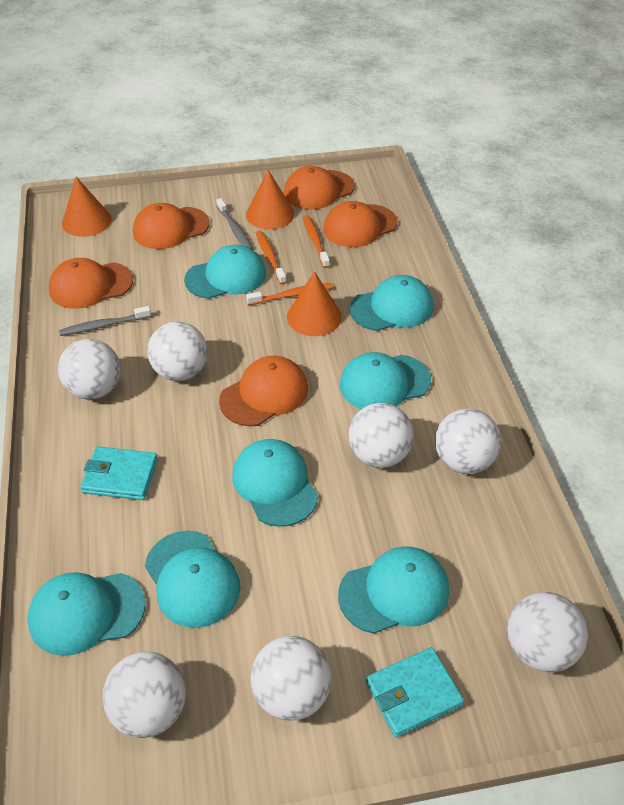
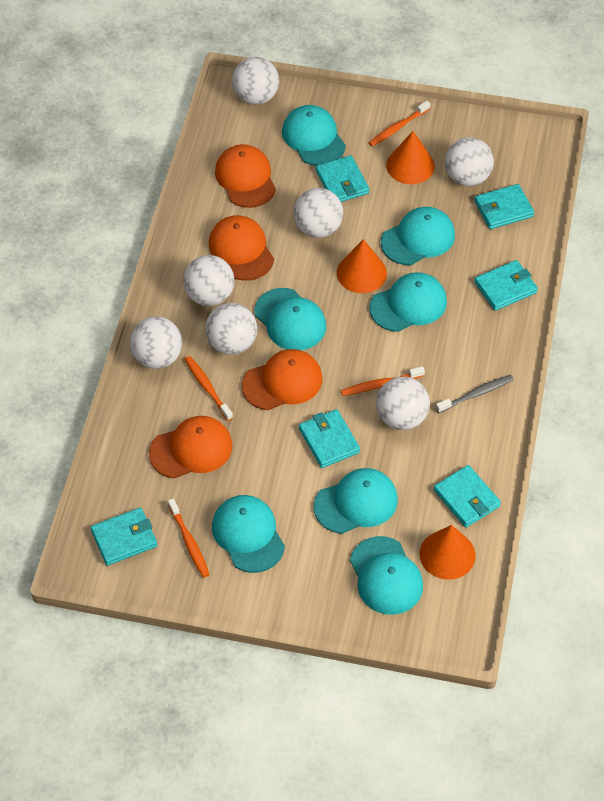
grey toothbrush: [59,306,151,336] [216,198,253,249] = 2 -> [436,375,514,413] = 1
orange cap: [49,258,133,309] [133,203,210,249] [219,356,308,426] [284,166,355,210] [323,201,398,247] = 5 -> [149,416,232,478] [209,215,274,281] [215,144,276,208] [242,349,322,410] = 4
orange toothbrush: [246,283,333,305] [256,230,286,285] [303,215,330,268] = 3 -> [168,498,210,578] [184,356,233,421] [340,366,425,396] [369,101,430,146] = 4
turquoise wallet: [80,446,158,500] [366,647,464,738] = 2 -> [91,508,157,566] [299,409,360,468] [316,155,369,202] [434,465,501,527] [474,184,534,229] [474,260,538,311] = 6

